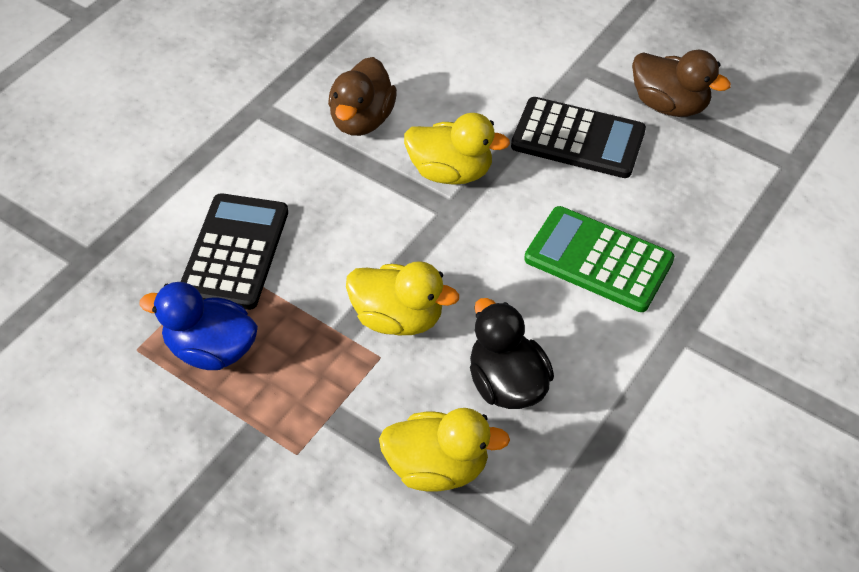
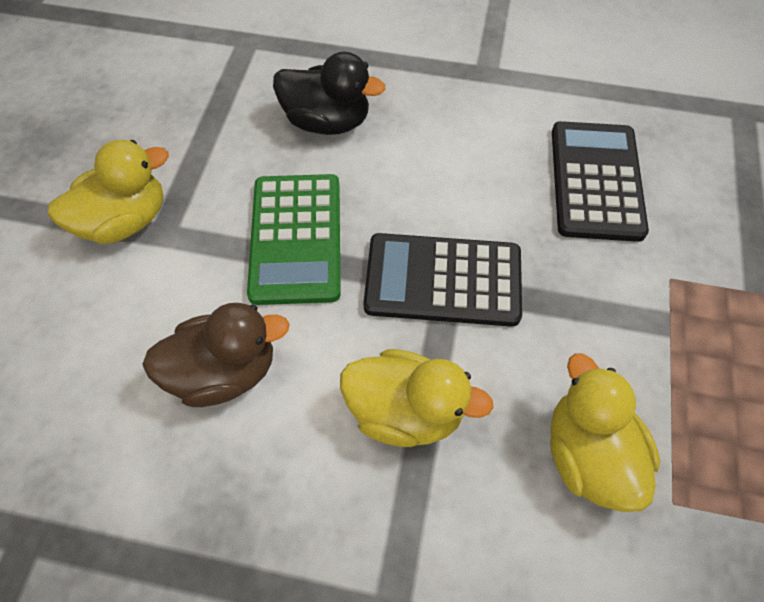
blue duck: [139,282,258,370] = 1 -> none = 0
brown duck: [328,57,397,136] [632,50,731,117] = 2 -> [142,303,290,407] = 1

